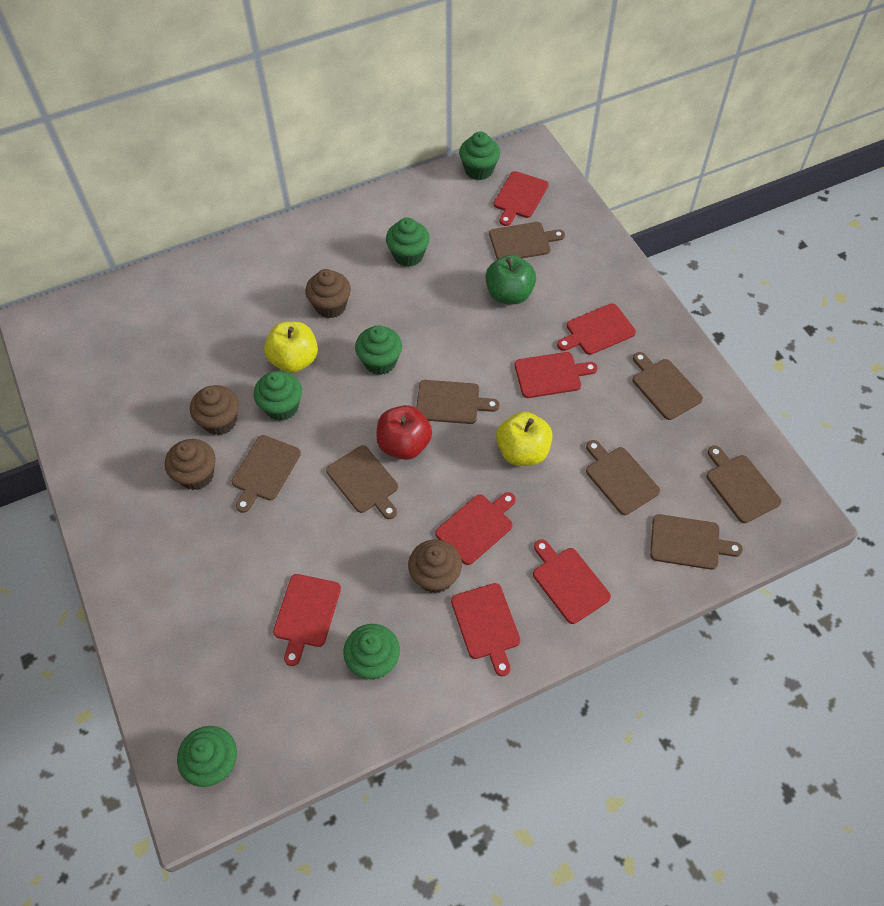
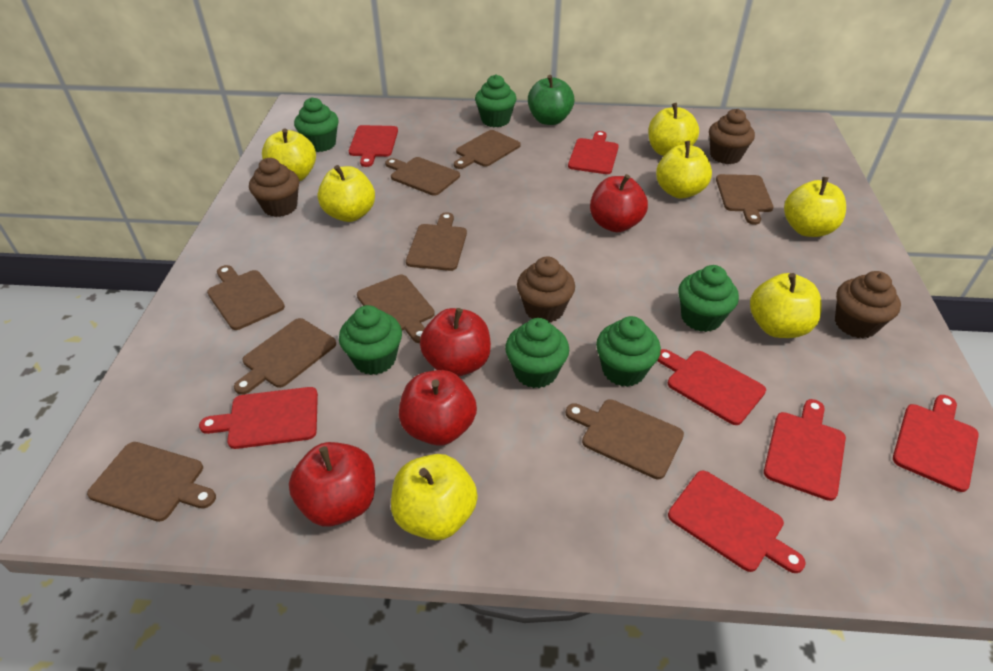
brown cutting board: [232,435,301,513] [326,445,398,519] [416,380,500,424] [489,222,565,260] [586,440,660,515] [632,352,703,420] [650,514,743,570] [706,445,781,523] = 8 -> [87,442,216,522] [207,265,285,330] [234,318,336,395] [357,275,435,343] [385,157,460,196] [406,212,467,271] [454,130,521,169] [565,399,684,479] [716,174,774,225] = 9
red apple: [376,405,432,460] = 1 -> [289,442,375,527] [399,370,477,446] [420,308,491,376] [590,174,648,232] = 4
yellow apple: [264,321,318,373] [496,412,553,466] = 2 -> [262,128,316,181] [318,165,375,222] [391,454,478,540] [648,103,699,156] [656,141,712,199] [750,273,822,338] [784,177,846,237] = 7

